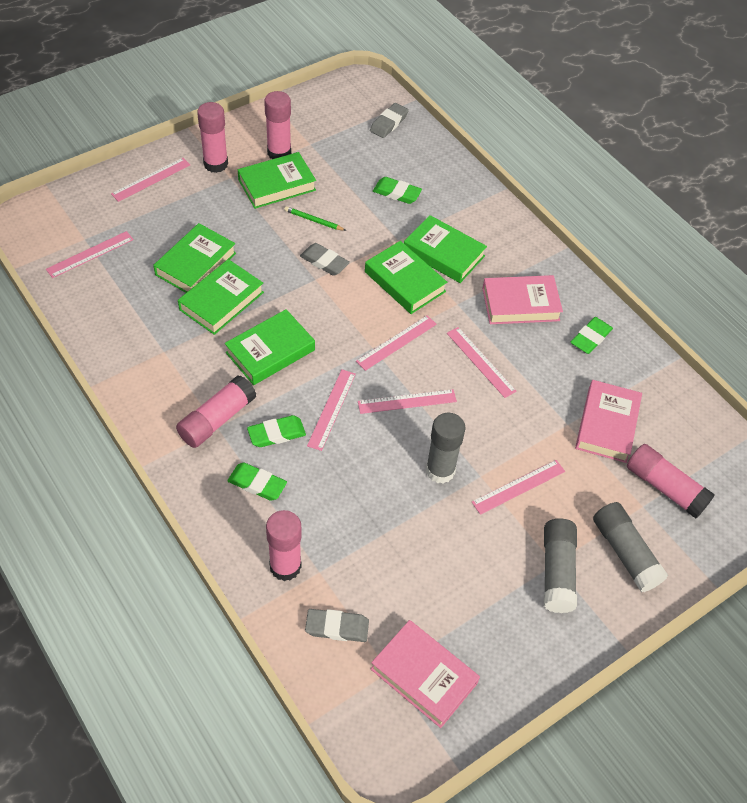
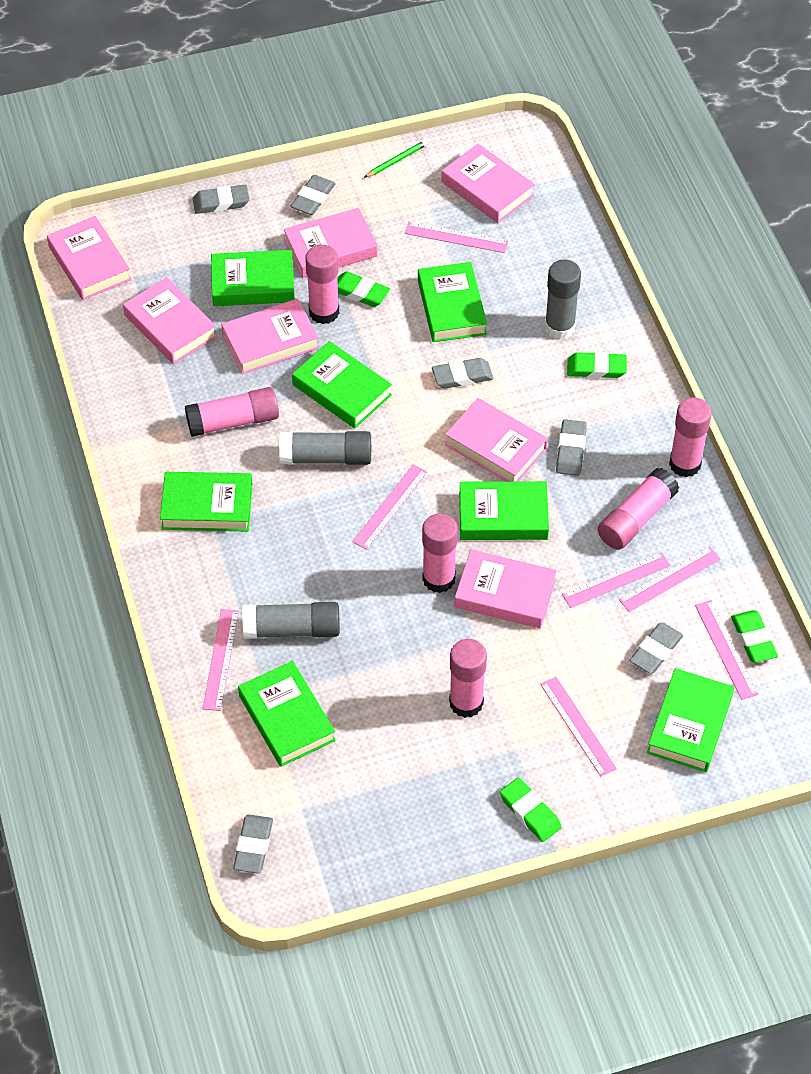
green book: [153,223,236,293] [178,259,264,335] [225,309,315,385] [238,152,316,209] [365,241,447,314] [404,215,487,283] = 6 -> [160,472,253,532] [211,250,295,306] [238,661,336,767] [292,341,392,428] [418,262,487,342] [459,481,549,540] [647,668,734,772] = 7
grey eraser: [300,243,350,276] [305,609,369,642] [370,103,409,138] = 3 -> [193,185,250,214] [233,814,273,874] [290,175,336,215] [432,358,493,389] [556,419,587,476] [629,623,683,674] = 6
pink book: [371,620,480,728] [482,275,563,324] [575,380,642,463] = 3 -> [47,216,132,300] [123,277,217,364] [221,299,319,374] [284,208,378,278] [442,144,535,223] [445,398,548,481] [454,549,557,628] = 7
pink glue stick: [176,375,256,448] [197,102,228,173] [264,91,291,159] [266,510,302,581] [627,444,715,518] = 5 -> [185,387,279,437] [305,244,339,324] [422,513,458,593] [449,639,487,718] [598,468,679,550] [669,397,712,477] = 6

